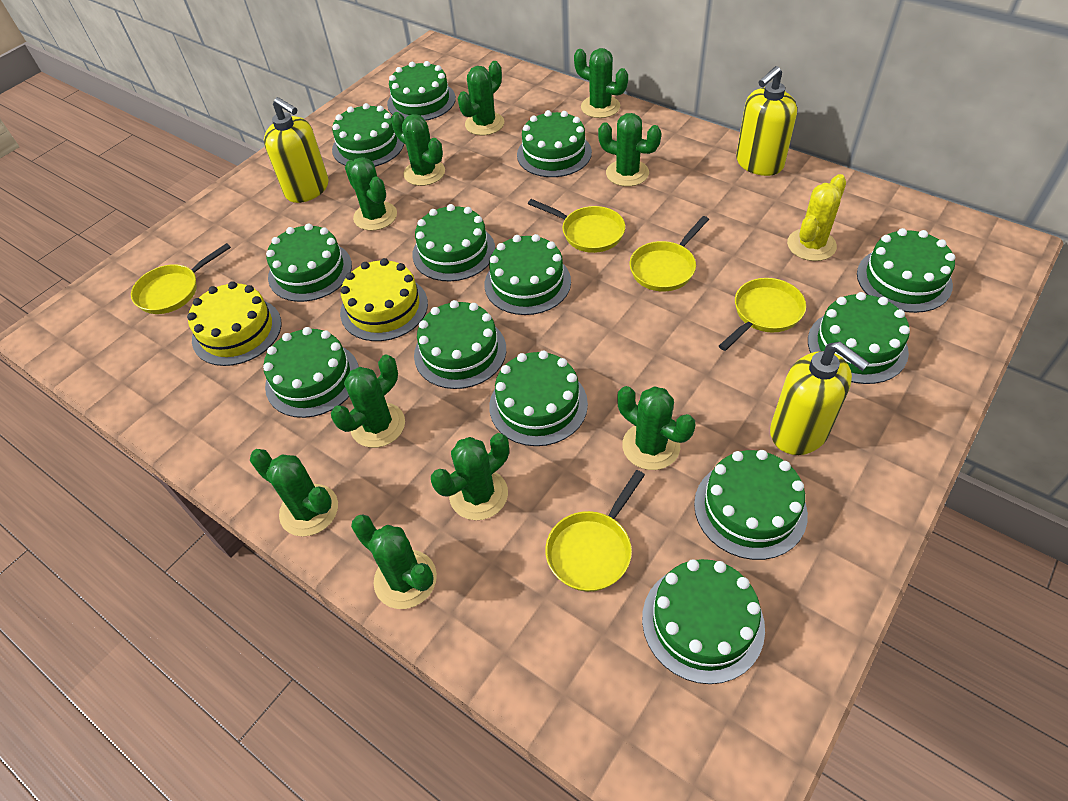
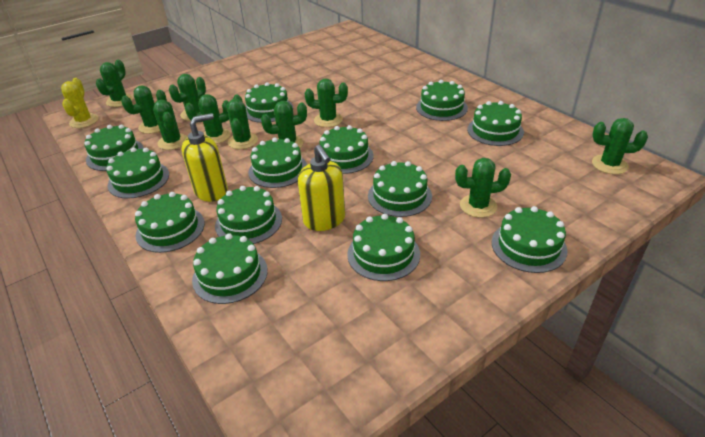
yellow cake: [187,281,282,366] [340,258,428,341] = 2 -> none = 0
yellow pan: [131,243,231,314] [528,199,625,253] [545,470,645,592] [630,216,709,292] [719,278,806,351] = 5 -> none = 0
yellow soap dispenser: [264,97,329,203] [736,66,797,176] [770,342,869,455] = 3 -> [181,113,228,202] [298,145,345,231] = 2

